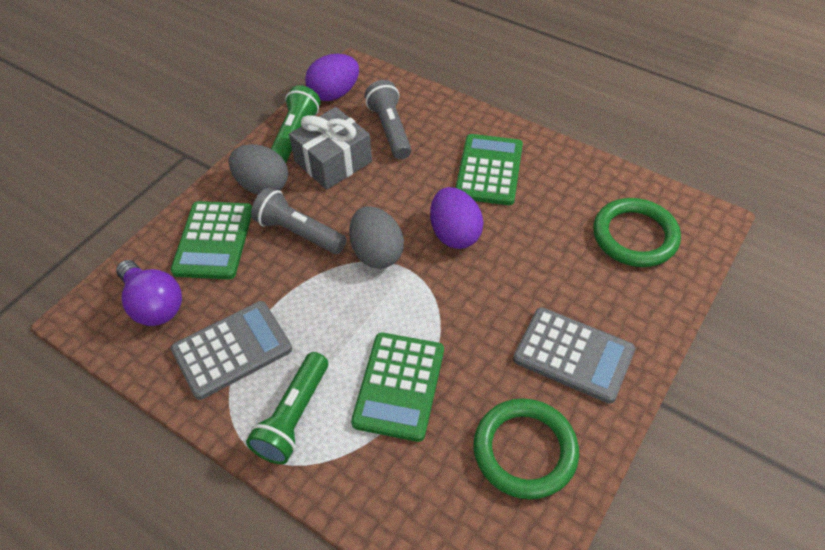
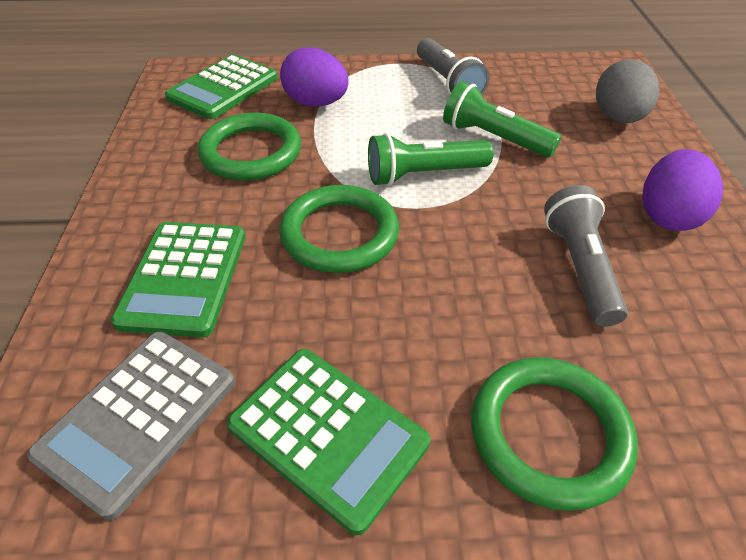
green ring: [473,398,579,499] [593,198,681,267] = 2 -> [198,113,301,181] [279,185,399,273] [471,357,638,511] = 3
grey calculator: [171,301,292,400] [513,307,635,404] = 2 -> [27,332,235,520] = 1
grey egg: [229,144,288,195] [349,206,404,269] = 2 -> [596,59,660,123] = 1
grey gift: [289,107,372,190] = 1 -> none = 0
purple light bulb: [116,260,182,326] = 1 -> none = 0

